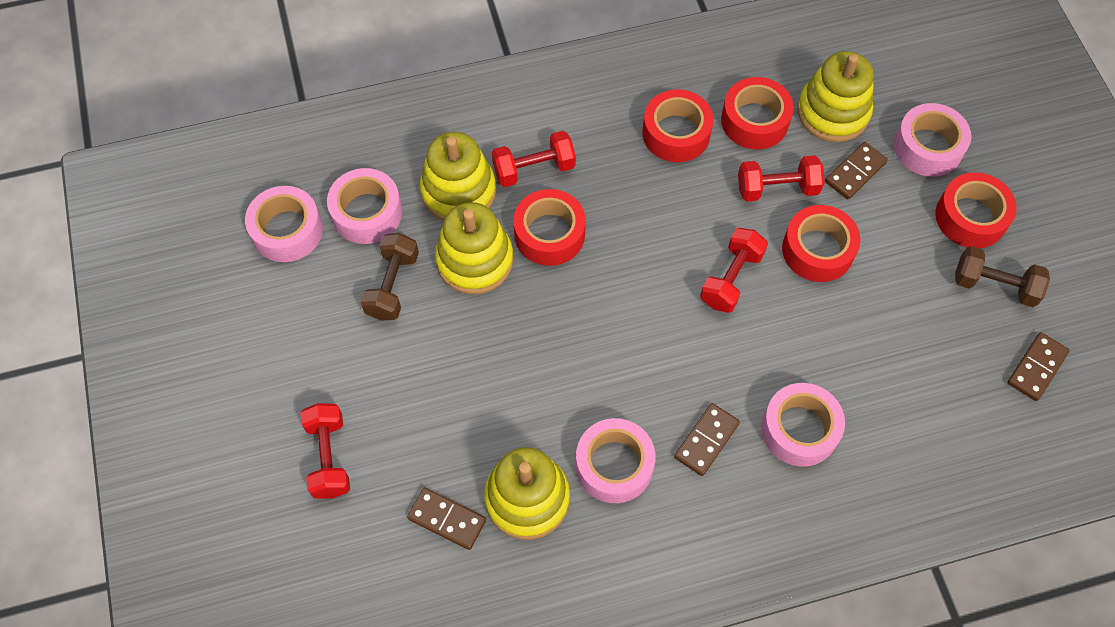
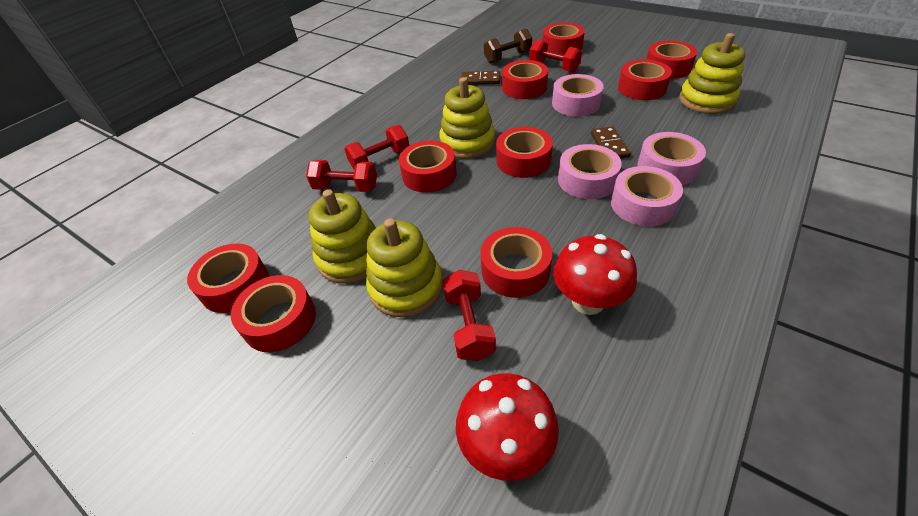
brown domino: [407,488,486,550] [674,403,740,476] [825,142,888,199] [1007,332,1070,401] = 4 -> [461,71,500,85] [591,126,631,159] = 2
brown dumbbell: [360,233,419,321] [955,246,1050,307] = 2 -> [484,29,532,63] = 1
pink tape: [245,186,323,262] [327,168,402,244] [576,418,656,503] [761,383,845,467] [894,103,971,177] = 5 -> [552,74,604,116] [558,144,622,199] [611,166,683,226] [638,132,706,185] = 4
red mushroom: none = 0 -> [456,373,559,481] [553,234,637,315] = 2
red tape: [513,189,586,266] [642,89,713,162] [721,77,794,149] [782,205,861,282] [935,172,1017,248] = 5 -> [187,243,269,313] [231,275,316,352] [399,140,456,193] [481,227,552,298] [496,127,553,178] [502,60,548,99] [542,23,585,55] [618,59,672,100] [646,41,697,79] = 9

